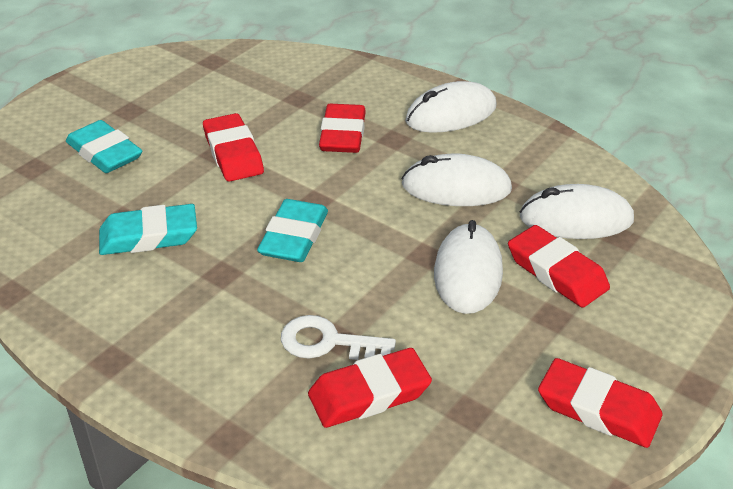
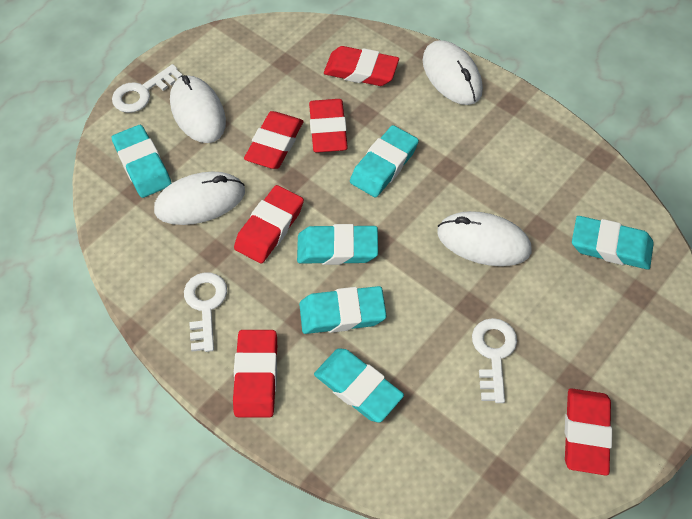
red eraser: [203,113,264,182] [308,348,432,428] [319,104,366,153] [508,225,610,308] [538,358,663,448] = 5 -> [233,330,277,418] [234,185,304,264] [244,111,303,169] [309,99,348,153] [324,46,399,86] [565,388,612,476] = 6
turquoise eraser: [66,120,142,173] [99,204,197,255] [257,199,328,262] = 3 -> [111,125,172,198] [297,224,378,265] [299,286,387,334] [314,348,404,423] [350,125,419,198] [572,216,654,269] = 6
white key: [281,315,396,360] = 1 -> [112,64,183,113] [184,272,227,352] [472,318,517,403] = 3

